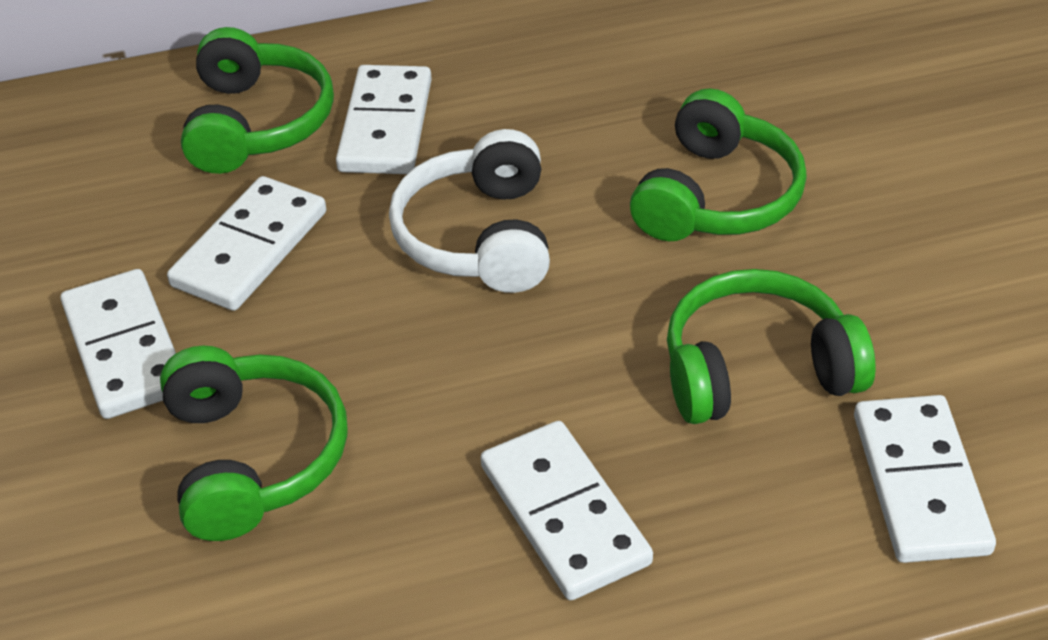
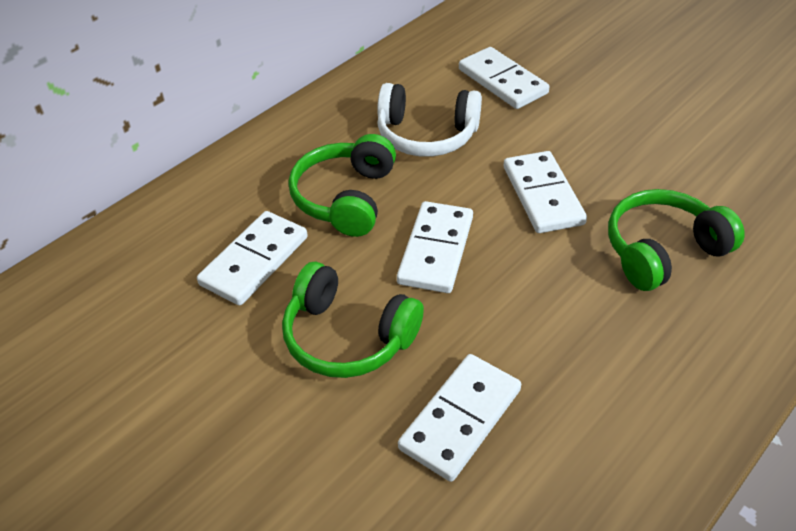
green headphones: [160,346,348,541] [181,27,334,174] [630,88,807,241] [667,269,875,424] = 4 -> [282,262,424,378] [289,134,396,237] [608,189,745,291] = 3

